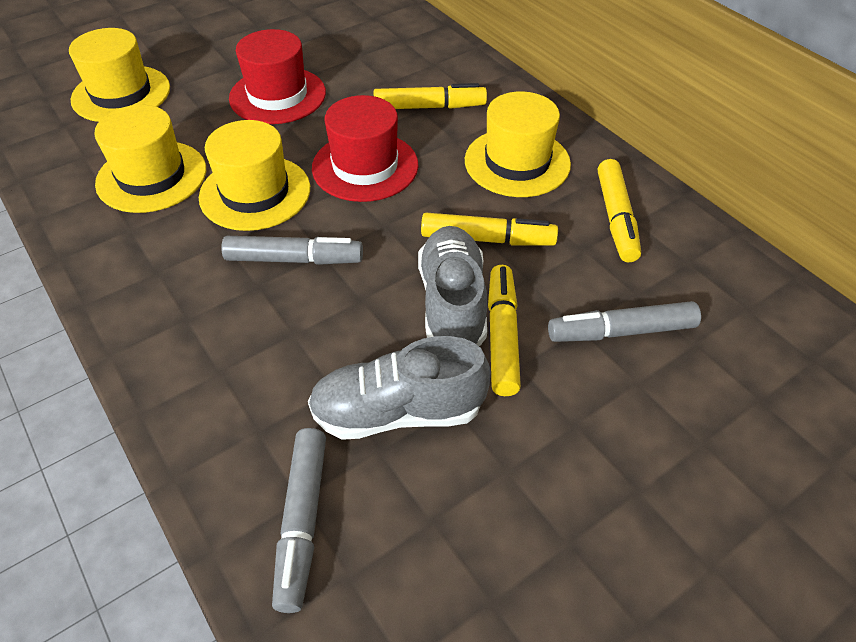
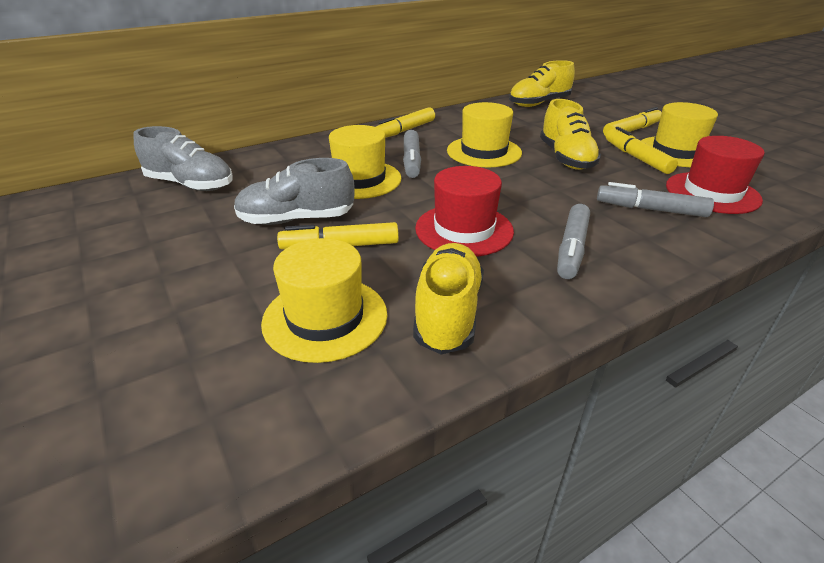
yellow shoe: none = 0 -> [413,243,484,355] [509,60,575,107] [540,99,601,170] = 3

